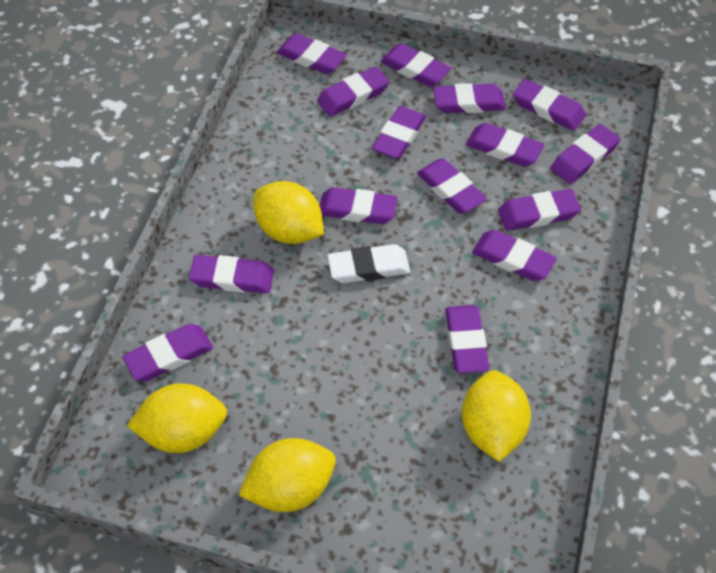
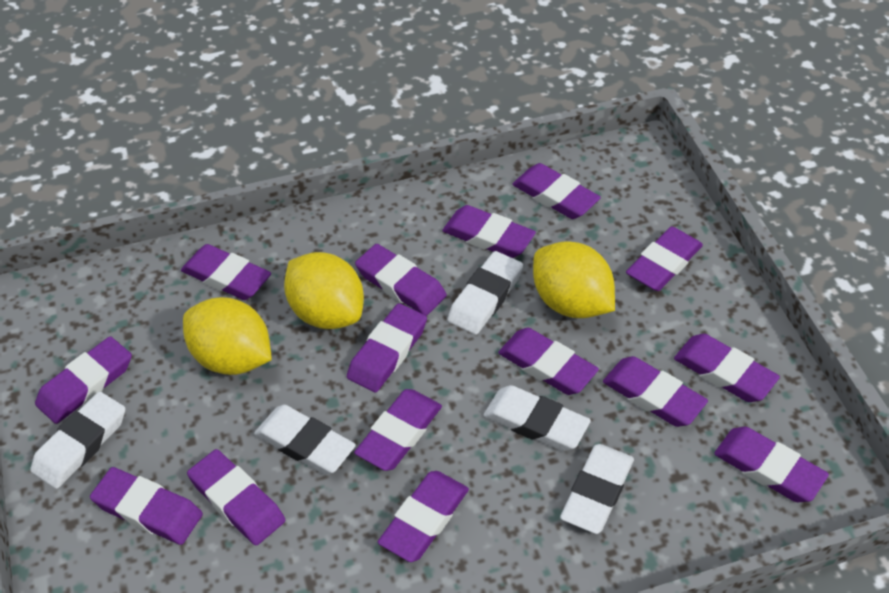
white eraser: [327,244,410,283] = 1 -> [30,392,125,489] [254,405,356,475] [447,251,523,335] [484,385,591,451] [560,444,634,534] = 5
yellow lemon: [127,383,227,453] [239,438,336,512] [253,181,324,244] [462,370,531,462] = 4 -> [183,297,272,375] [284,252,364,329] [533,241,615,318] = 3

